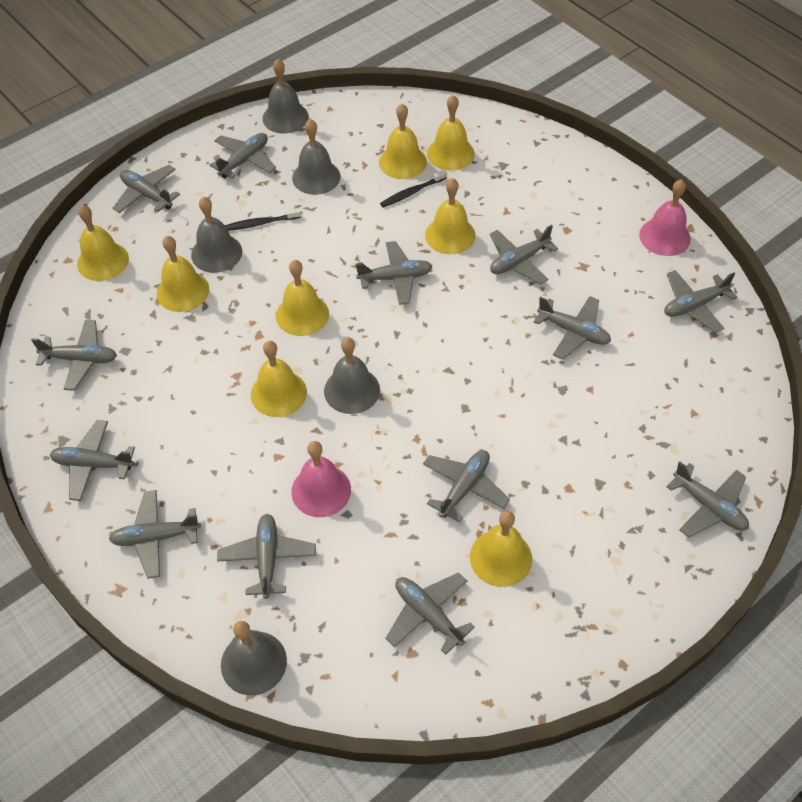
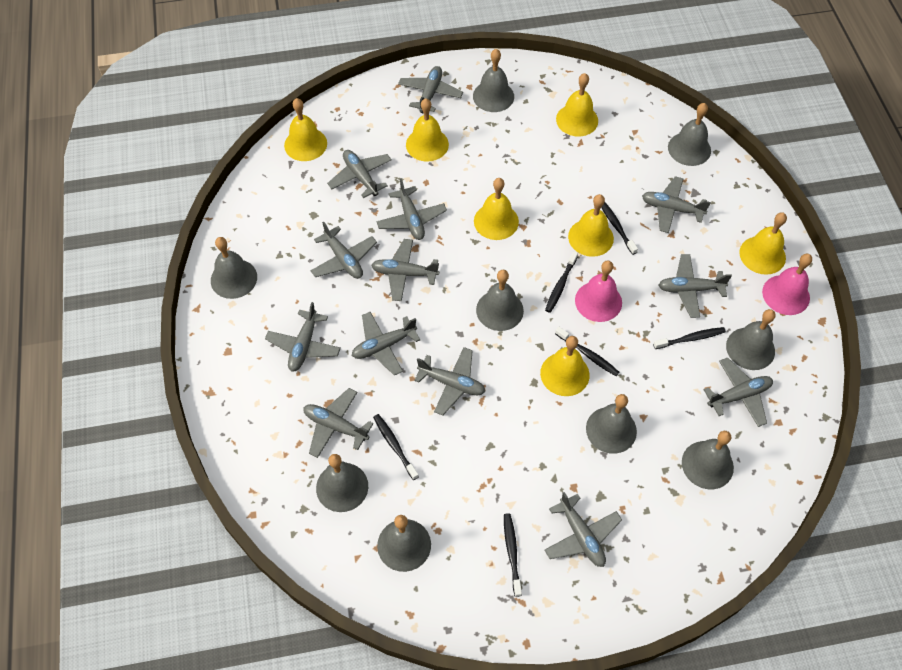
black toothbrush: [225,208,301,231] [380,169,447,208] = 2 -> [373,414,419,480] [504,513,522,597] [545,251,578,313] [555,327,619,376] [601,202,638,255] [653,327,726,349] = 6
grey bell: [191,196,242,273] [221,621,287,695] [263,59,309,134] [292,119,340,195] [324,337,380,414] = 5 -> [211,237,257,299] [316,454,368,512] [377,515,431,572] [473,49,514,112] [476,270,524,331] [586,394,637,454] [668,103,711,166] [682,431,734,489] [726,309,776,370] = 9
yellow bell: [77,205,129,281] [157,236,209,312] [251,341,307,417] [276,260,329,336] [379,104,427,179] [425,178,476,254] [427,95,475,171] [470,511,532,587] = 8 -> [284,98,327,161] [406,98,449,162] [474,178,519,240] [540,336,590,396] [556,73,598,136] [568,194,614,257] [739,212,787,275] = 7

